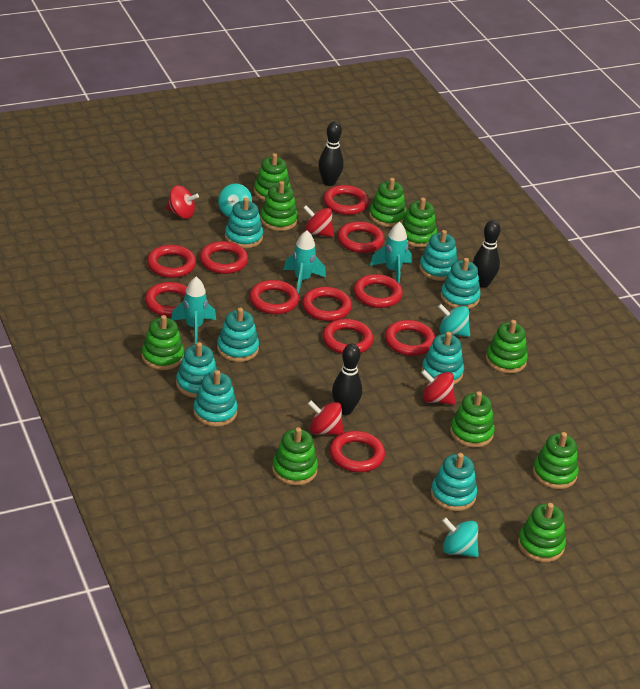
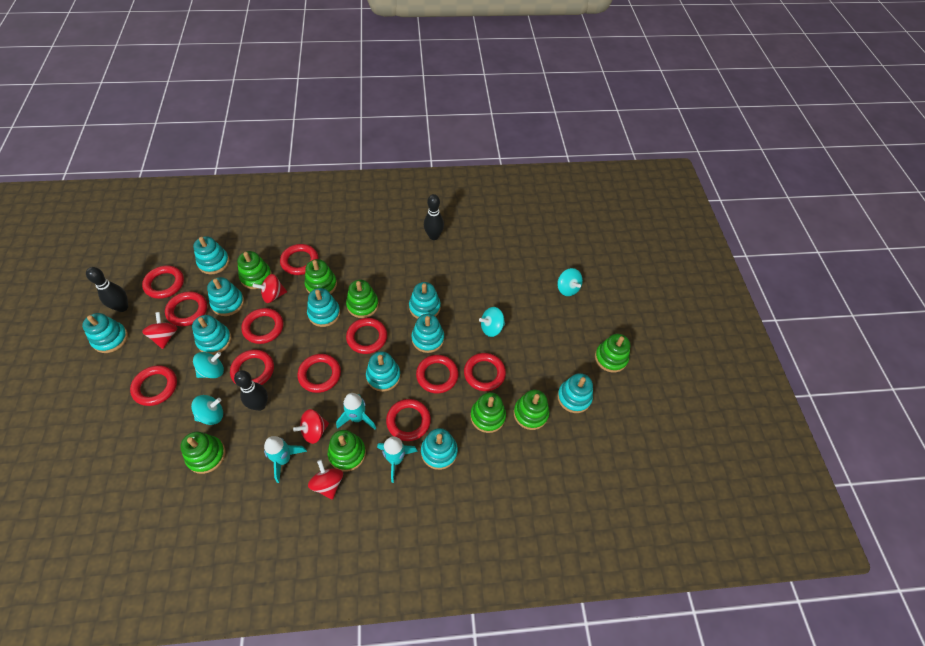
green stacking toy: [142,315,184,370] [254,153,291,201] [260,181,298,231] [272,427,318,486] [369,178,407,227] [402,197,437,247] [450,391,495,448] [486,320,528,373] [518,503,566,562] [533,432,579,489] = 10 -> [180,432,225,474] [237,251,272,289] [305,259,337,294] [328,430,366,472] [346,280,379,318] [470,392,506,433] [513,390,549,430] [595,334,630,373] = 8
turquoise spinning top: [218,183,252,217] [438,304,470,337] [442,517,479,557] = 3 -> [191,395,223,425] [193,352,224,378] [479,307,505,337] [557,268,583,296] = 4
turquoise stacking toy: [176,342,217,398] [193,370,238,427] [217,308,259,362] [225,198,263,248] [419,230,458,281] [422,332,464,384] [431,453,477,511] [440,258,481,309] = 8 -> [82,313,128,353] [192,315,231,355] [193,236,229,274] [207,277,244,316] [307,288,340,327] [366,351,401,392] [409,282,441,319] [411,314,444,353] [421,428,458,470] [557,373,593,413] = 10

